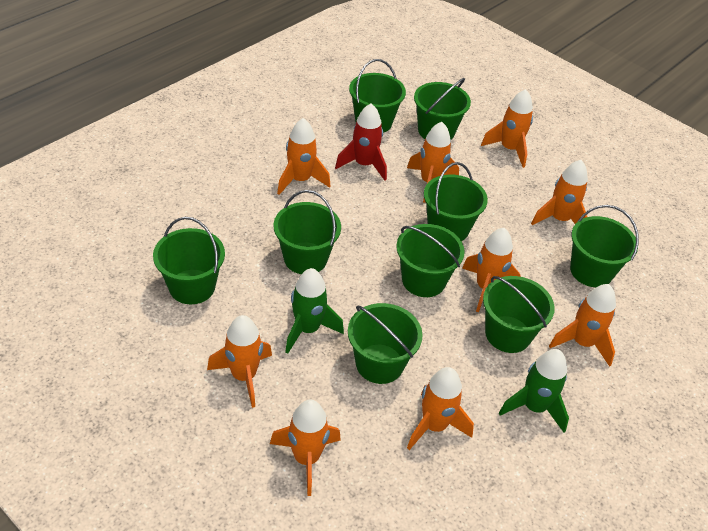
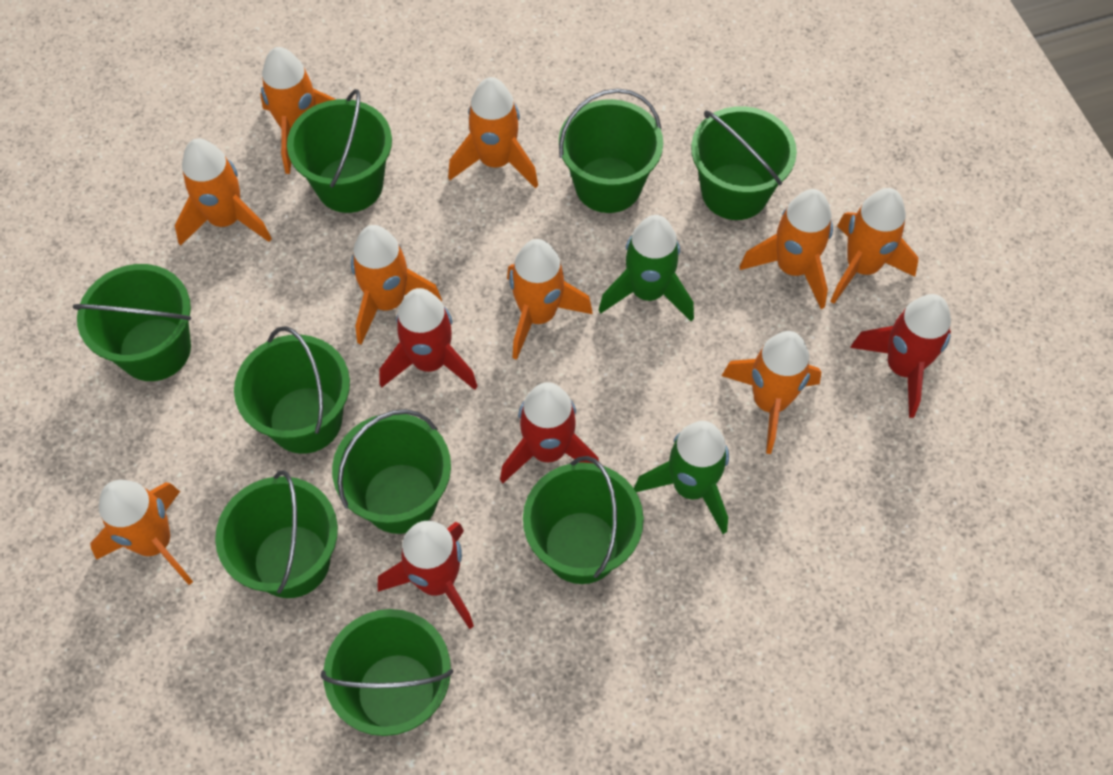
red rocket: [335,103,387,181] = 1 -> [378,521,474,629] [380,288,478,390] [500,382,599,483] [850,294,951,418] = 4

